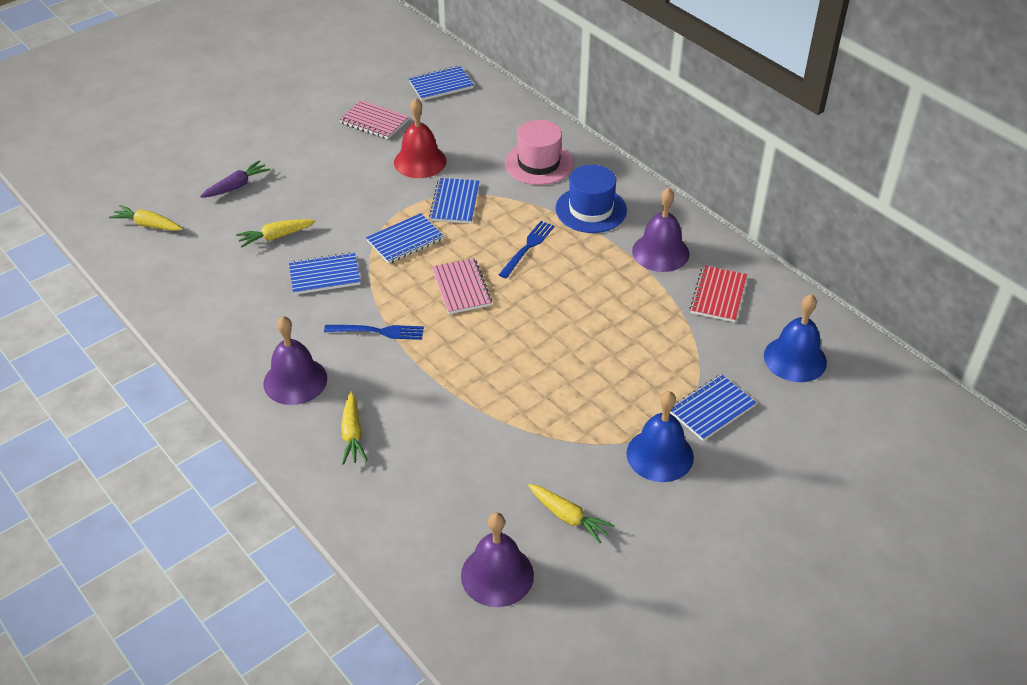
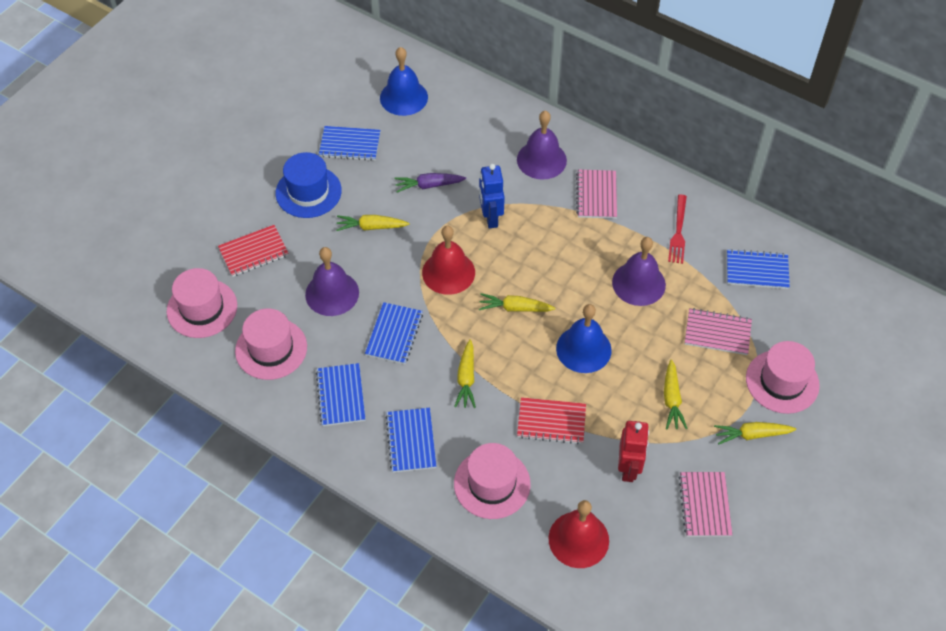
blue fork: [324,325,424,340] [499,221,555,278] = 2 -> none = 0
blue robot: none = 0 -> [479,164,505,228] = 1
pink hat: [505,120,573,185] = 1 -> [167,268,237,338] [235,308,307,380] [454,443,531,519] [746,341,820,414] = 4
pink notebook: [339,100,409,139] [432,258,492,314] = 2 -> [576,169,617,219] [678,472,732,537] [685,308,752,355] = 3
red bell: [394,98,446,178] = 1 -> [422,226,475,295] [549,500,609,568] = 2
red fork: none = 0 -> [668,195,687,264] = 1
red notebook: [689,265,747,322] = 1 -> [218,225,289,277] [517,397,586,444] = 2
red robot: none = 0 -> [618,421,649,482] = 1
yellow carrot: [109,205,183,231] [236,219,316,248] [341,391,368,465] [528,484,615,543] = 4 -> [336,215,409,231] [454,339,476,408] [479,293,555,312] [664,359,688,429] [714,422,796,445] = 5

